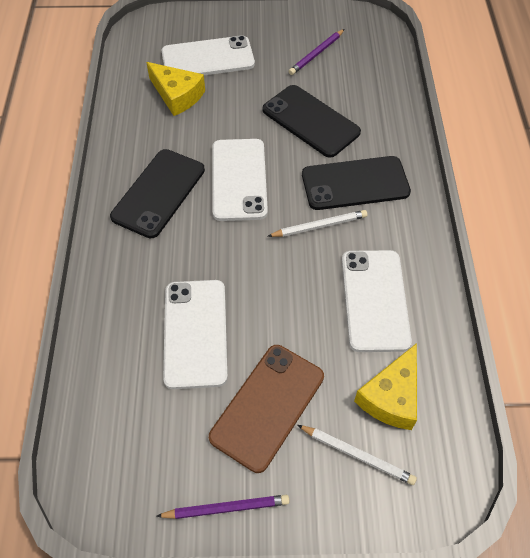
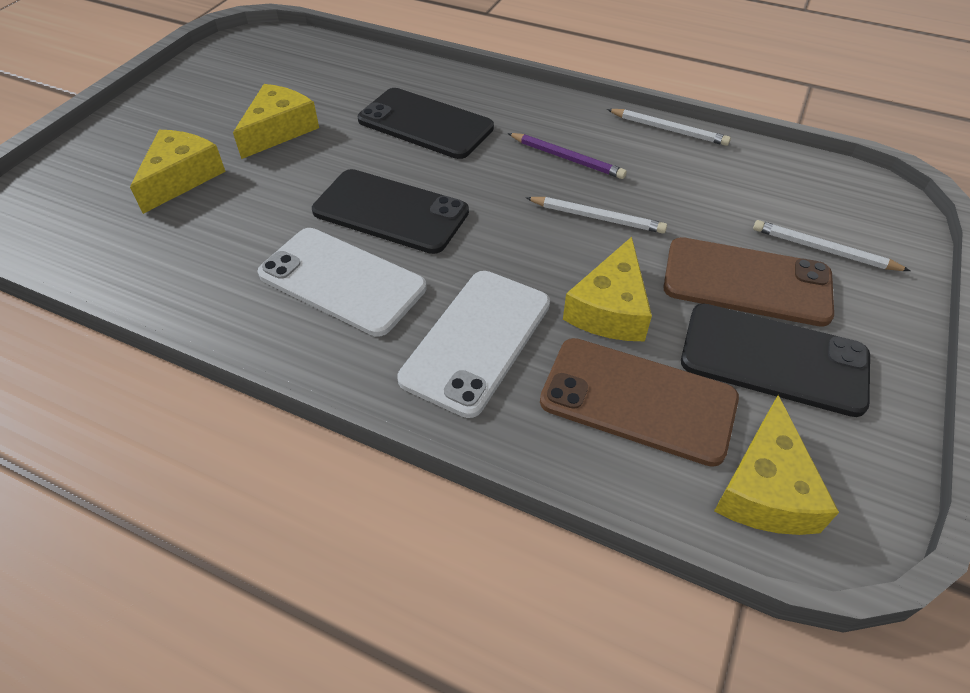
brown phone: [209,345,324,473] = 1 -> [540,338,739,467] [663,237,834,327] = 2
purple pencil: [156,495,290,519] [289,29,345,75] = 2 -> [508,133,627,179] = 1
white pencil: [267,210,367,237] [298,425,417,485] = 2 -> [526,197,667,234] [607,109,731,146] [753,220,910,271] = 3
white phone: [162,35,255,75] [163,280,228,389] [212,139,268,221] [342,250,412,352] = 4 -> [257,228,427,337] [397,271,550,418] = 2
yellow cheese: [146,62,205,116] [354,343,417,430] = 2 -> [130,130,226,214] [233,84,319,159] [563,237,652,341] [714,395,839,535] = 4

